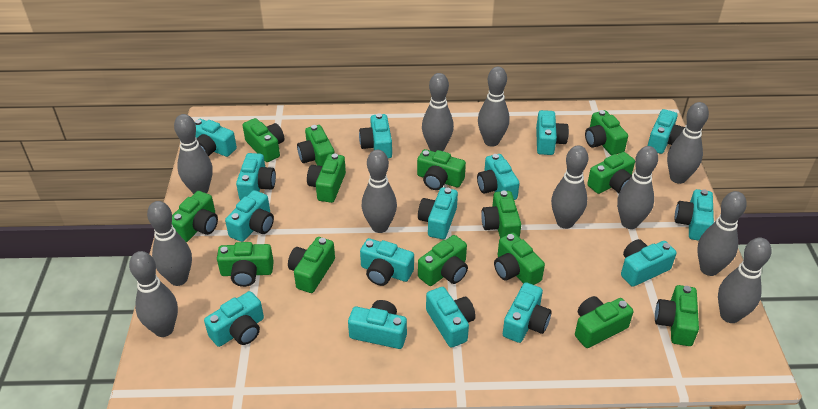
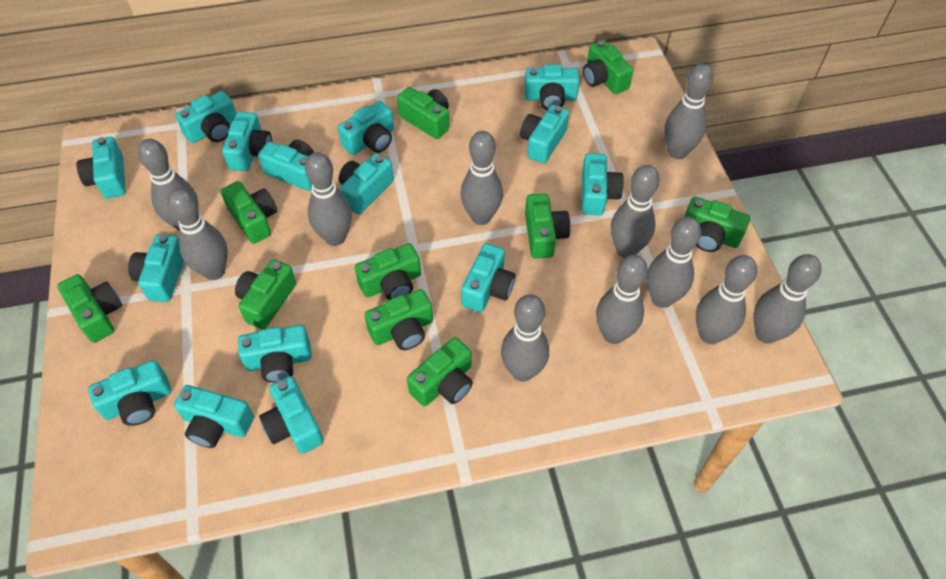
green camera: [172,191,218,242] [217,242,274,287] [243,118,284,162] [288,237,335,293] [297,125,335,166] [307,153,346,203] [417,149,466,190] [418,235,468,286] [481,190,521,238] [494,233,545,285] [575,296,633,348] [585,110,628,155] [587,152,635,194] [655,285,699,346] = 14 -> [57,274,122,343] [221,181,277,244] [235,259,296,329] [355,243,421,300] [364,289,433,350] [397,87,449,139] [407,337,473,406] [525,193,570,259] [583,40,633,94] [684,197,750,252] = 10

